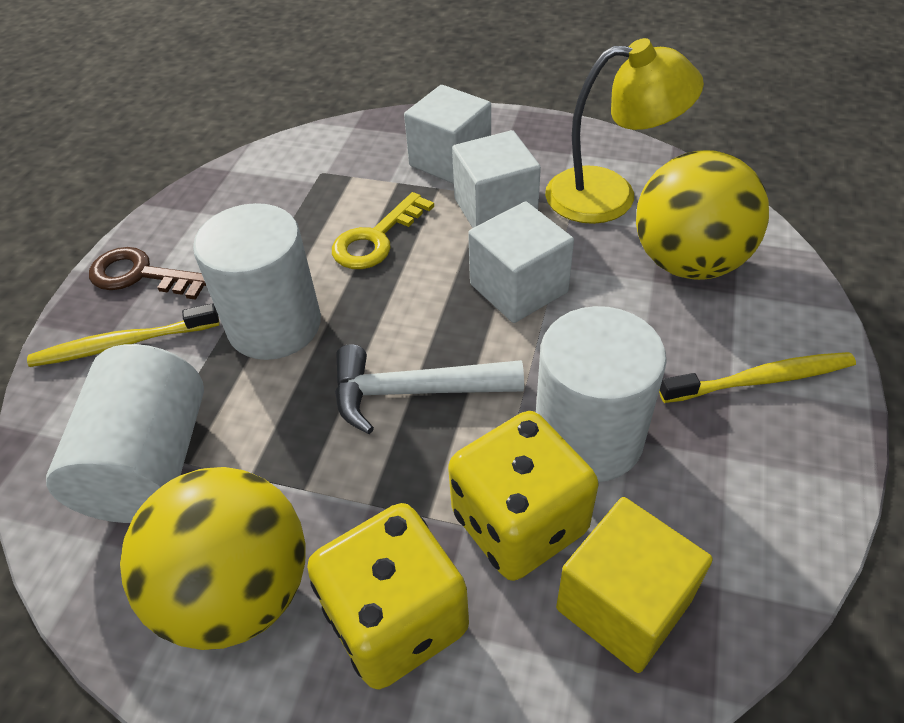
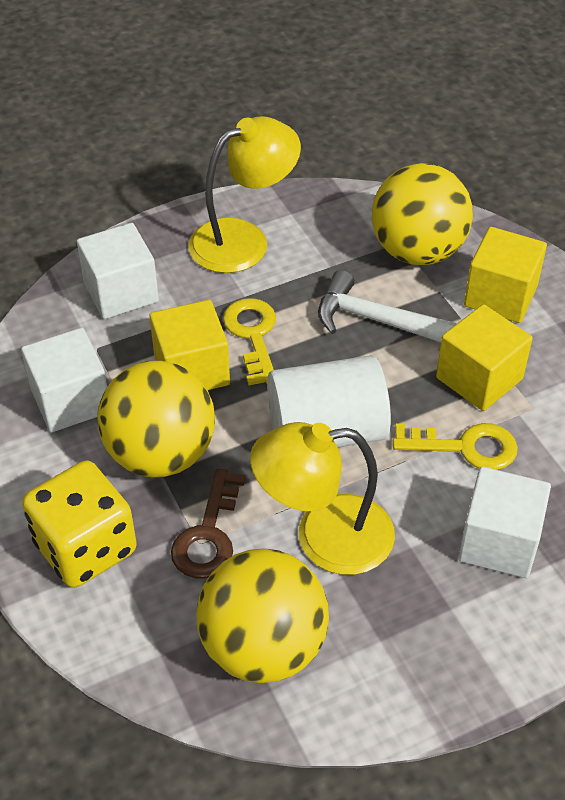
white cylinder: [46,344,204,523] [193,203,321,360] [536,306,667,482] = 3 -> [267,355,391,447] = 1
yellow ball: [120,467,305,650] [636,150,769,280] = 2 -> [97,361,215,477] [196,548,329,683] [372,163,473,265] = 3
yellow cube: [556,497,713,673] = 1 -> [149,300,230,390] [436,304,533,411] [464,227,547,323] = 3
yellow dice: [307,503,469,689] [448,411,598,581] = 2 -> [22,460,137,588] = 1
yellow key: [332,192,434,269] = 1 -> [223,298,276,385] [393,423,518,470] = 2
yellow lamp: [545,38,704,224] = 1 -> [188,116,301,273] [250,422,395,575] = 2
yellow toothbrush: [27,303,220,367] [659,352,856,403] = 2 -> none = 0

